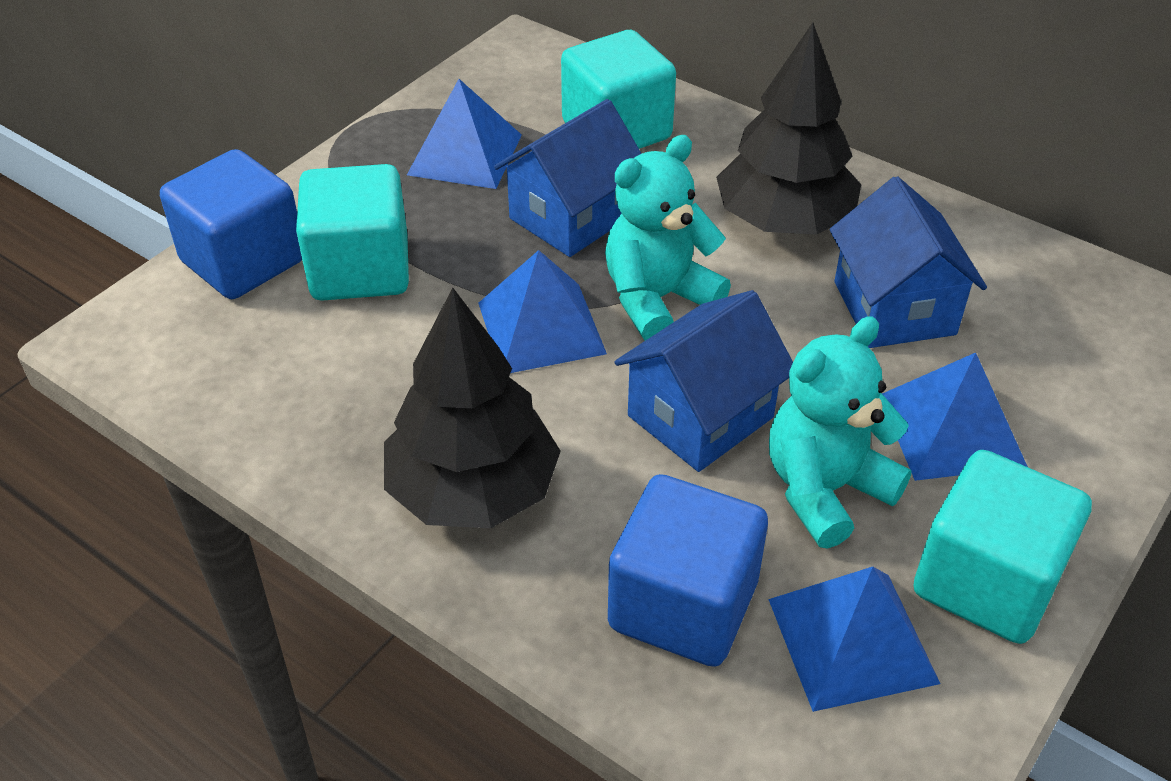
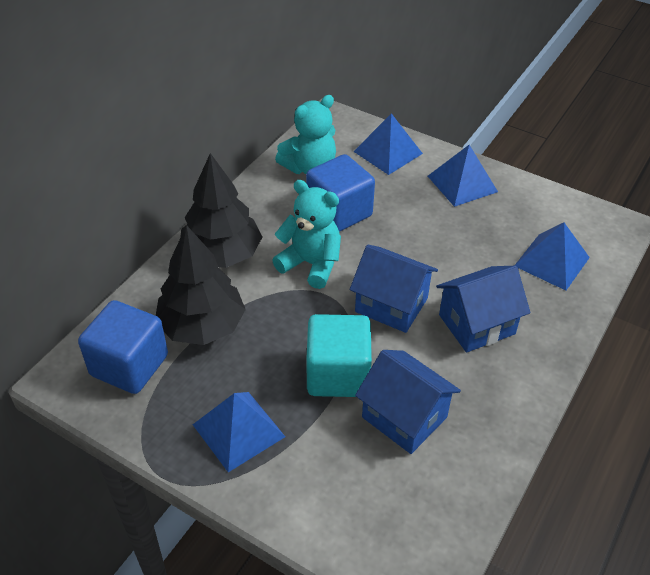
turquoise cube: [296,164,409,301] [561,30,676,149] [914,450,1092,644] = 3 -> [306,314,372,397] = 1

